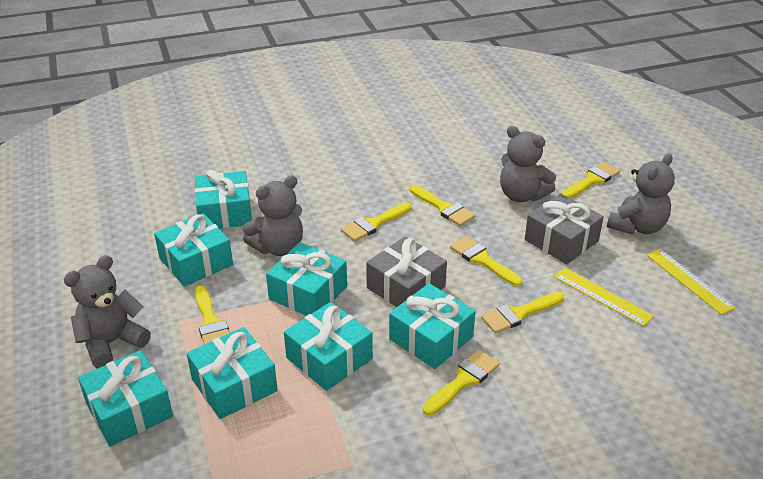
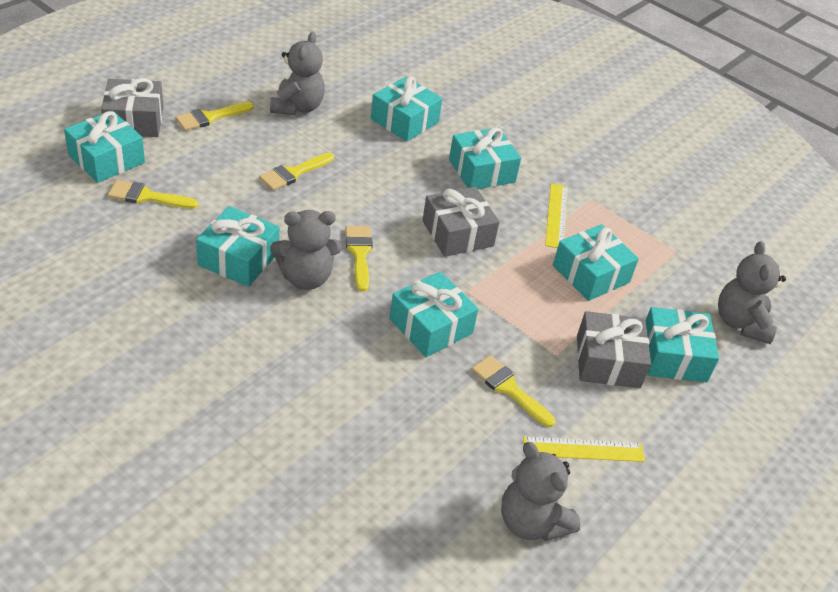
grey gift: [366,236,447,307] [525,194,604,264] = 2 -> [101,78,163,137] [422,187,500,257] [577,311,651,388] = 3
yellow brush: [195,286,230,344] [341,202,412,242] [410,185,476,226] [423,349,500,416] [450,236,522,286] [481,292,564,333] [562,162,620,198] = 7 -> [108,180,199,209] [175,102,254,131] [259,153,334,191] [345,226,373,292] [472,355,555,427] = 5

